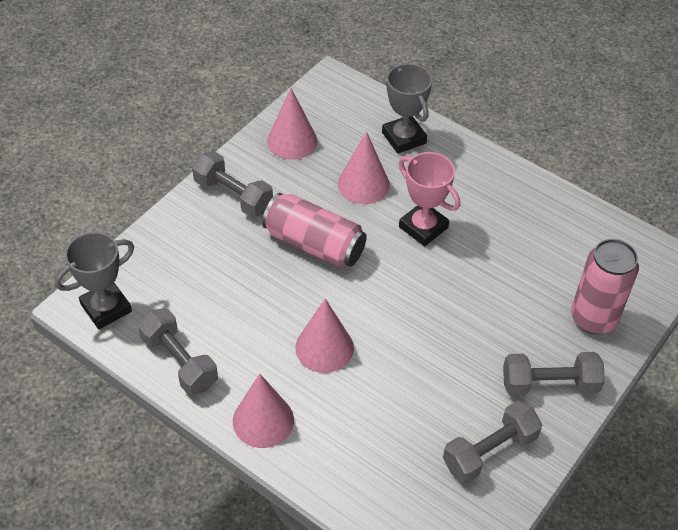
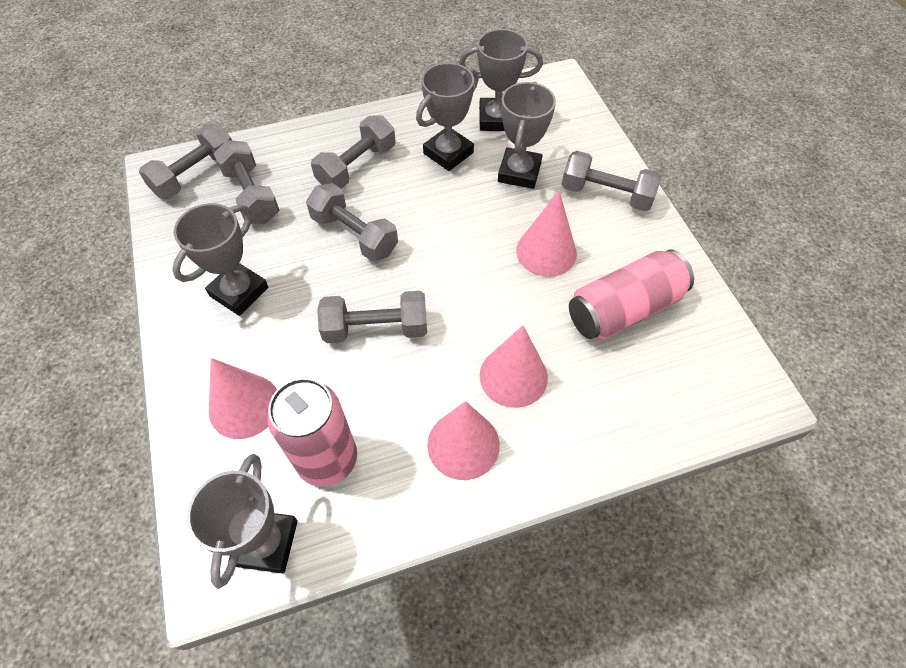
grey dumbbell: [138,308,218,395] [192,151,273,217] [443,401,542,483] [503,352,605,396] = 4 -> [139,124,232,199] [213,140,279,224] [306,183,398,262] [311,115,396,189] [317,291,427,343] [561,151,661,211] = 6
grey trophy: [55,232,134,329] [382,63,432,154] = 2 -> [172,203,268,316] [187,454,298,589] [416,63,479,171] [459,29,543,131] [498,82,556,189] = 5
pink trophy: [398,152,460,246] = 1 -> none = 0

